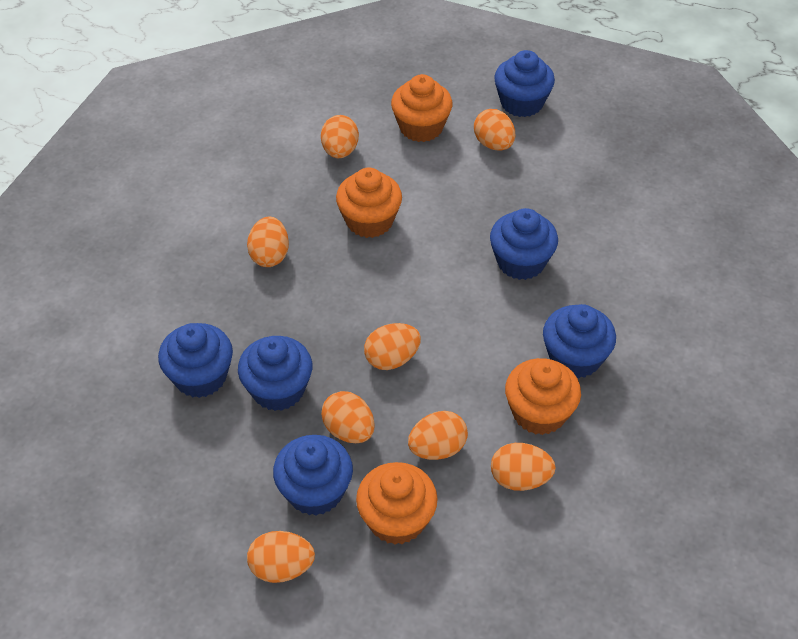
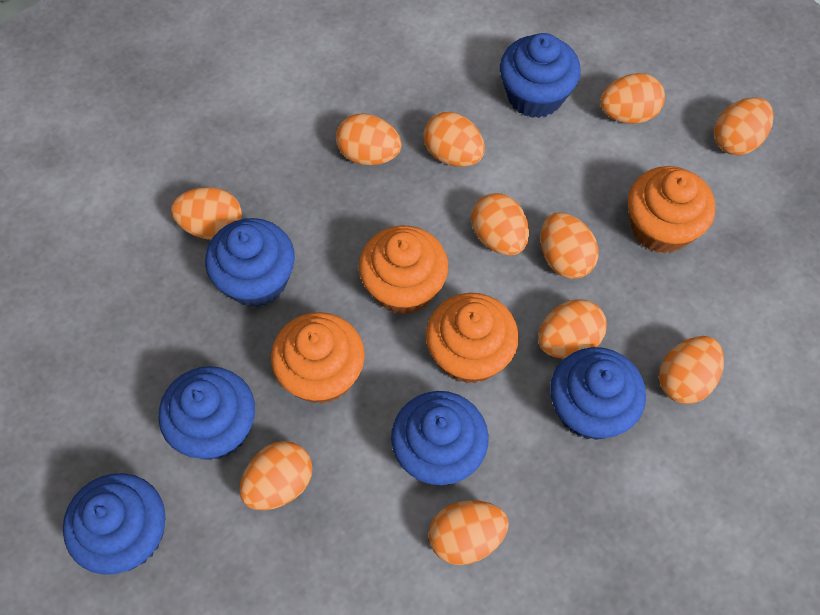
orange egg: [247,216,289,267] [247,531,315,583] [321,115,359,158] [321,391,375,443] [364,323,421,370] [408,411,468,460] [474,109,515,150] [491,443,556,491] = 8 -> [171,187,242,240] [239,441,312,510] [336,114,402,165] [423,112,485,167] [428,500,509,565] [471,193,529,255] [538,299,607,358] [540,212,599,279] [600,73,665,124] [659,336,724,404] [714,97,774,155] = 11

